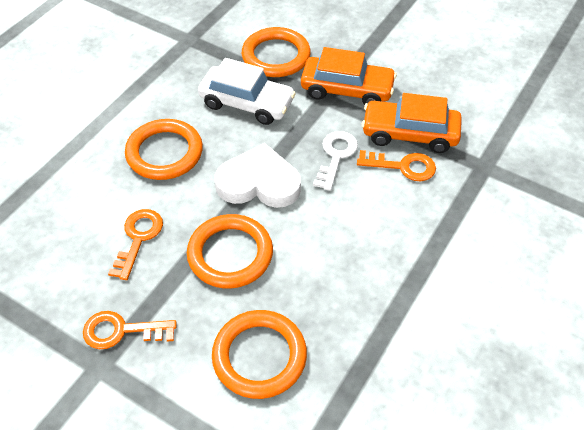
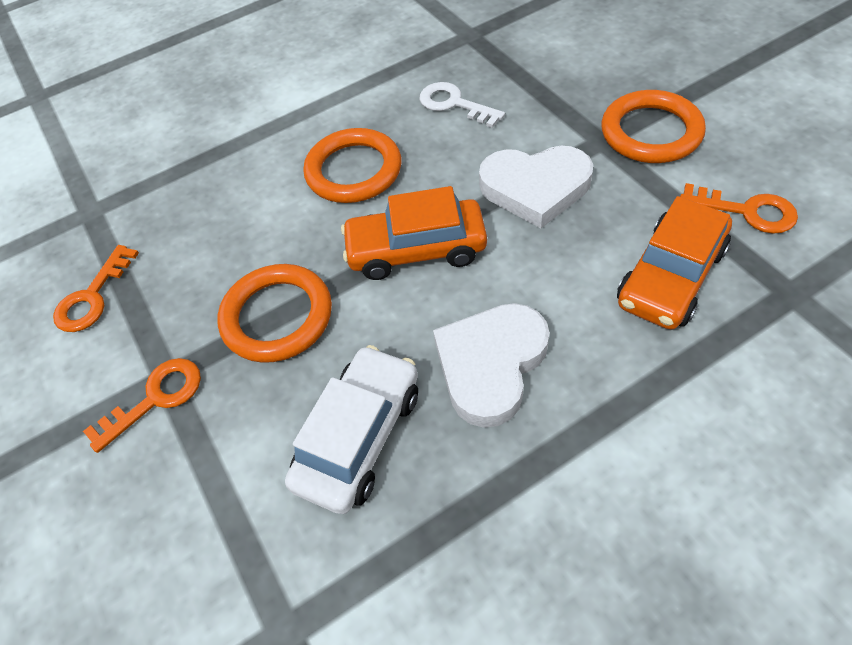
orange ring: [125,119,203,180] [187,214,273,289] [212,310,307,399] [242,27,311,77] = 4 -> [217,264,332,363] [303,128,401,203] [601,90,706,163] = 3
white heart: [215,143,301,208] = 1 -> [433,303,550,428] [479,146,593,228] = 2

